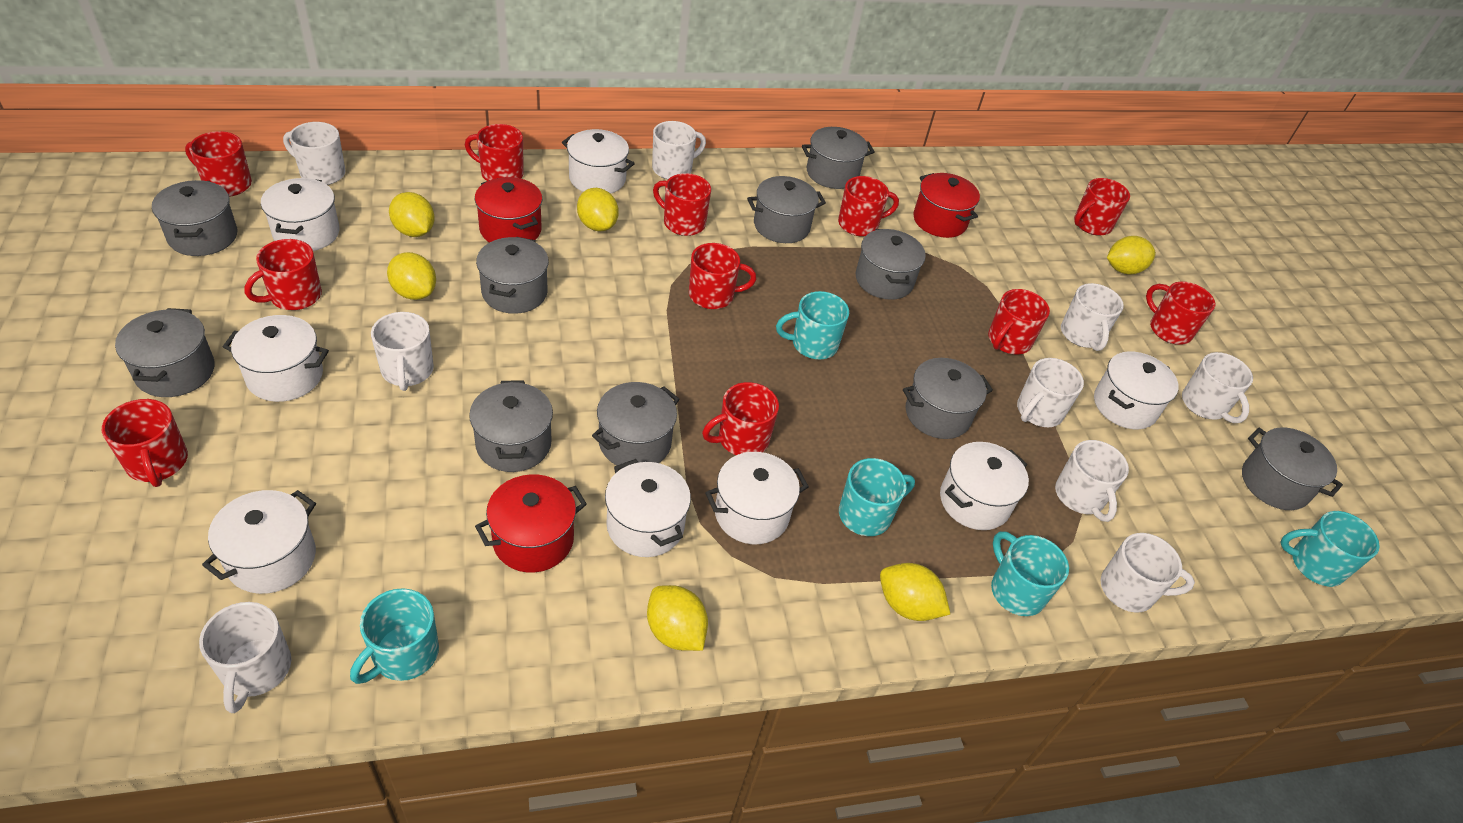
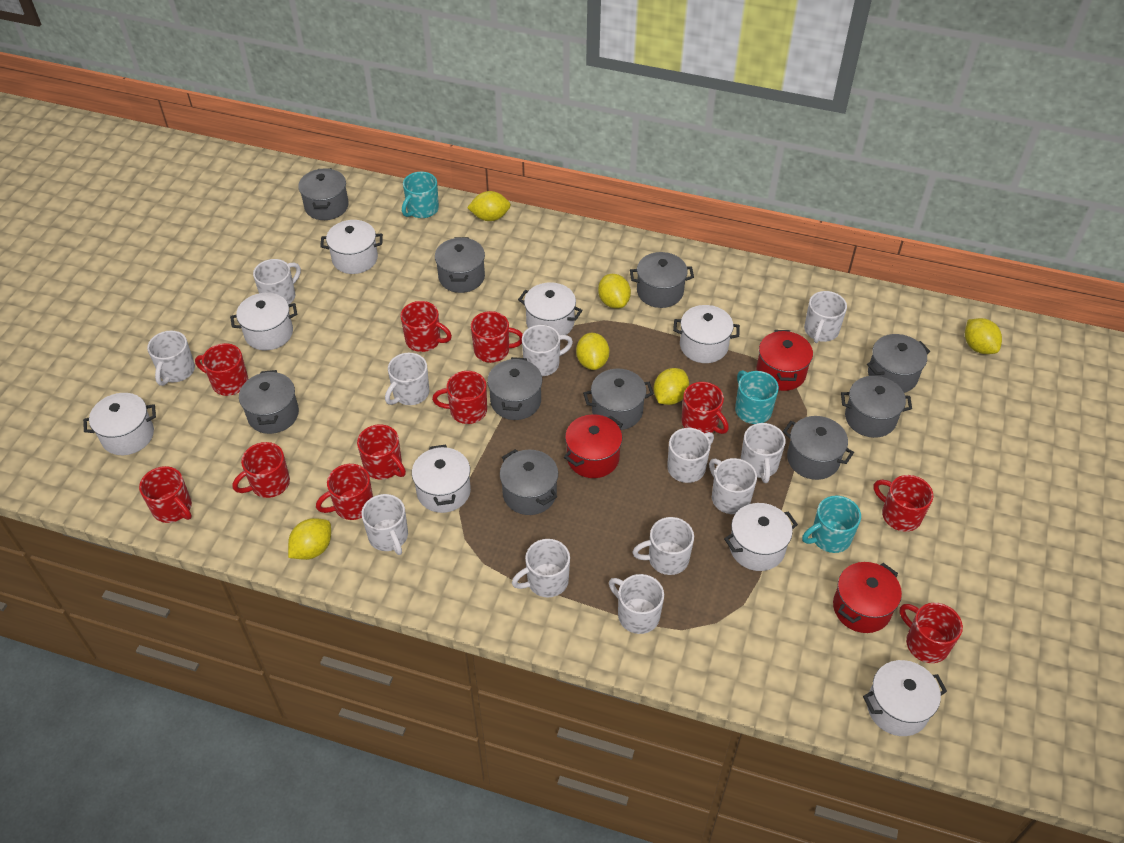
turquoise mug: [350,588,439,684] [776,291,849,359] [839,458,915,536] [991,531,1069,616] [1281,511,1380,587] = 5 -> [402,172,439,218] [735,370,779,424] [802,496,861,553] = 3
white mug: [199,602,292,713] [283,122,346,185] [371,312,434,391] [652,121,706,179] [1017,358,1084,427] [1055,440,1129,522] [1061,283,1124,351] [1101,533,1195,613] [1182,352,1253,423] = 9 -> [147,331,195,386] [253,259,301,304] [361,494,408,555] [385,353,429,405] [512,539,570,597] [522,325,573,376] [609,574,664,634] [633,517,694,575] [667,428,714,483] [709,458,757,514] [741,423,786,483] [804,291,847,343] = 12

